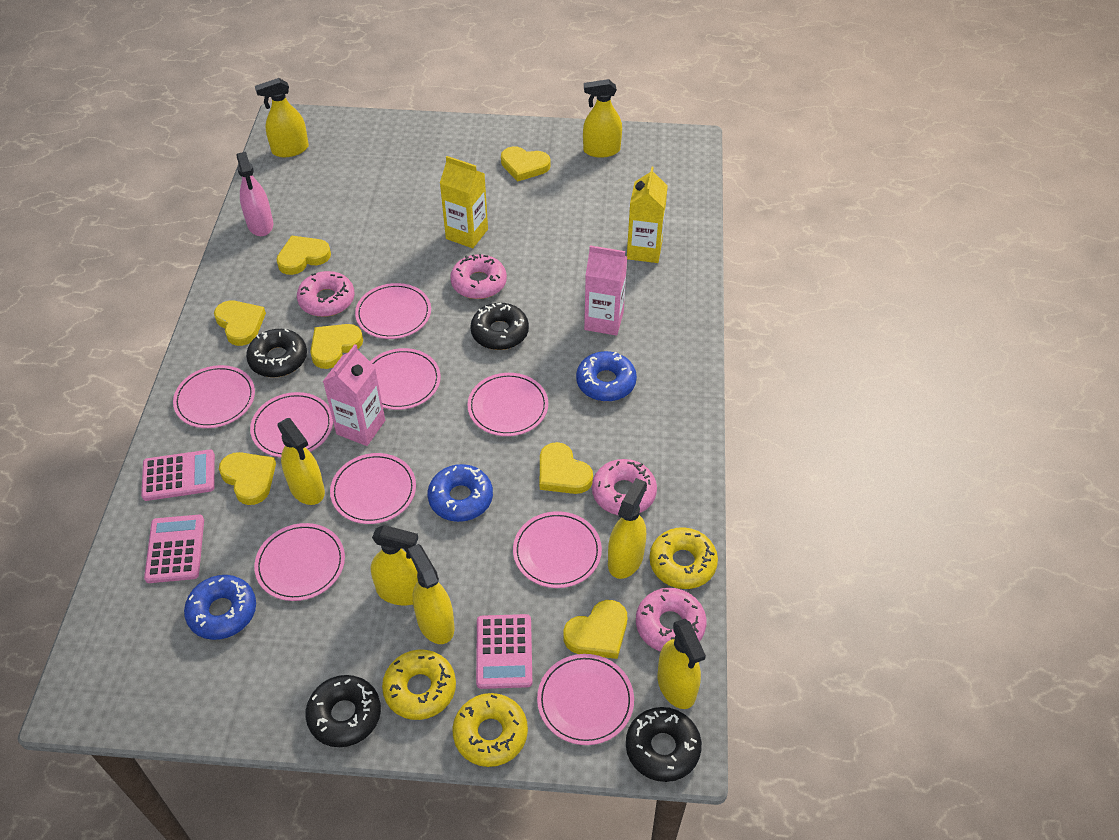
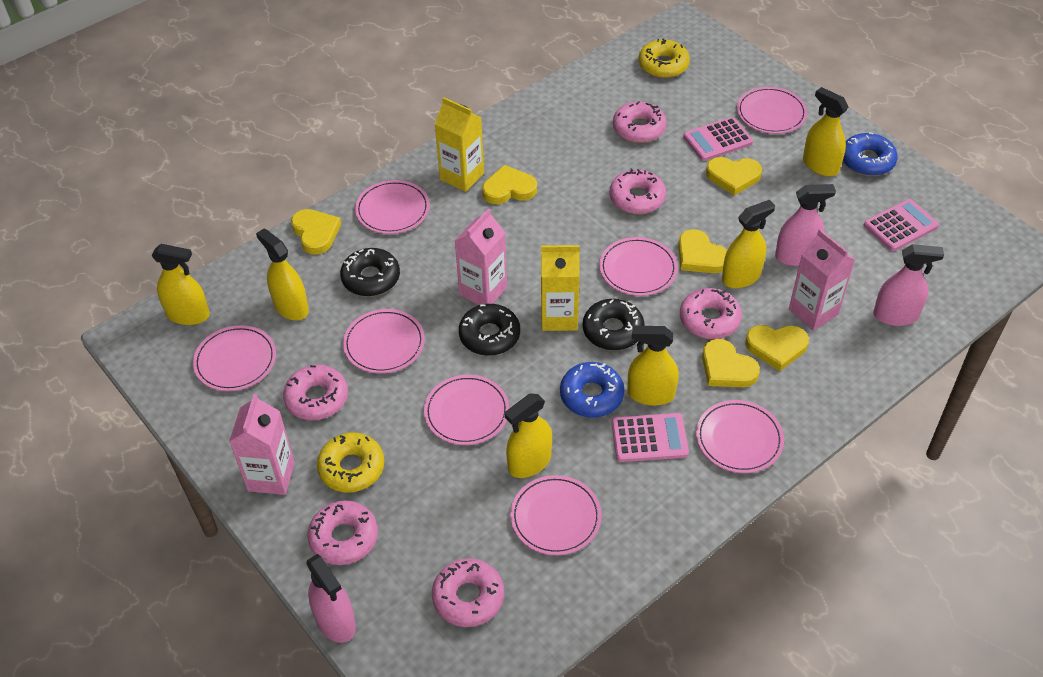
black donut: [246,329,307,377] [305,675,381,747] [470,303,529,350] [626,707,702,782] = 4 -> [340,248,400,296] [459,304,520,356] [583,299,645,350] = 3
blue donut: [184,575,256,640] [428,464,493,522] [576,351,637,402] = 3 -> [560,362,624,418] [843,132,898,176] = 2
pink carton: [323,344,385,446] [584,246,627,336] = 2 -> [229,394,295,495] [455,209,507,305] [789,229,855,331] = 3
pink donut: [297,271,354,317] [450,254,507,299] [592,459,657,515] [636,588,706,652] = 4 -> [283,365,348,420] [308,500,378,565] [432,558,504,627] [609,169,666,214] [613,101,667,143] [680,288,742,339] = 6
pink plate: [173,365,255,428] [250,392,333,457] [254,523,345,601] [330,453,416,524] [355,283,431,339] [370,348,441,410] [467,373,548,436] [513,511,602,588] [537,654,634,745] = 9 -> [193,325,276,391] [343,309,425,374] [355,180,430,234] [424,375,509,445] [510,475,602,555] [599,237,678,296] [696,400,784,473] [737,87,807,134] = 8
pink spray bottle: [236,152,273,236] = 1 -> [306,554,356,643] [775,184,836,266] [873,244,944,326] = 3
yellow donut: [382,650,456,720] [452,693,528,767] [649,527,718,589] = 3 -> [317,433,384,492] [638,39,690,78] = 2
yellow heart: [214,301,266,346] [219,452,276,505] [276,235,331,275] [310,324,363,369] [501,146,551,182] [540,442,593,494] [563,600,627,659] = 7 -> [291,209,341,255] [482,165,537,204] [678,229,727,273] [702,339,760,387] [706,157,762,195] [745,325,809,371] = 6
yellow spray bottle: [255,78,309,157] [277,418,325,505] [371,525,418,605] [408,544,455,644] [583,79,622,158] [608,478,647,579] [657,619,706,709] = 7 -> [152,244,210,325] [256,229,309,320] [505,394,552,478] [627,326,679,406] [722,200,775,288] [803,87,849,176] = 6

